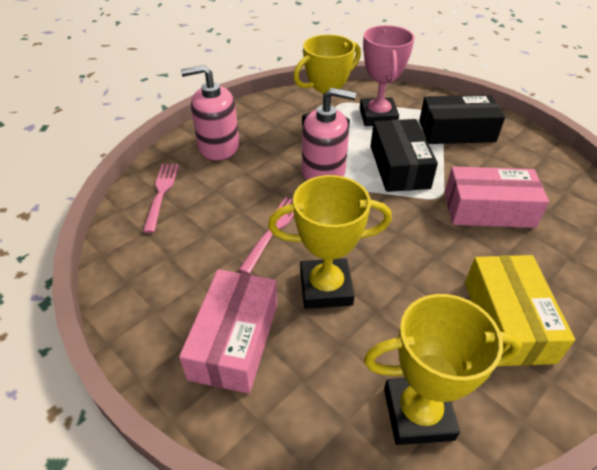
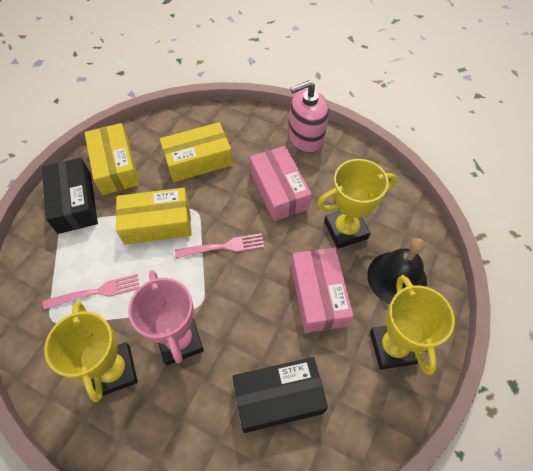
black bell: none = 0 -> [367,238,427,304] = 1
pink soap dispenser: [181,65,239,161] [302,88,356,181] = 2 -> [289,80,329,153] = 1
yellow box: [465,255,575,366] = 1 -> [84,123,140,195] [116,188,192,245] [160,122,233,182] = 3

